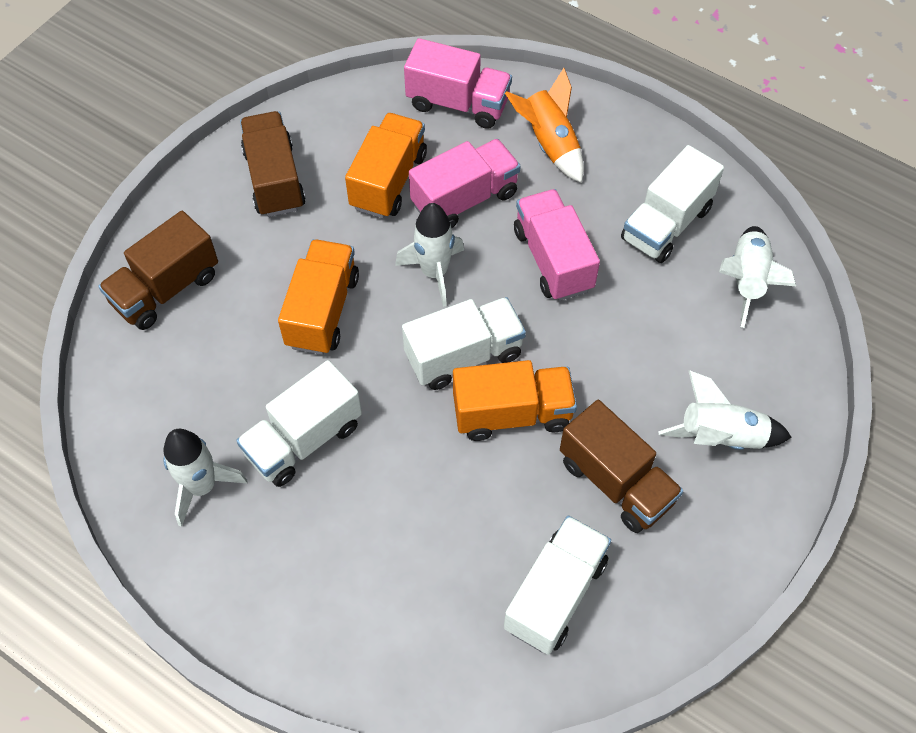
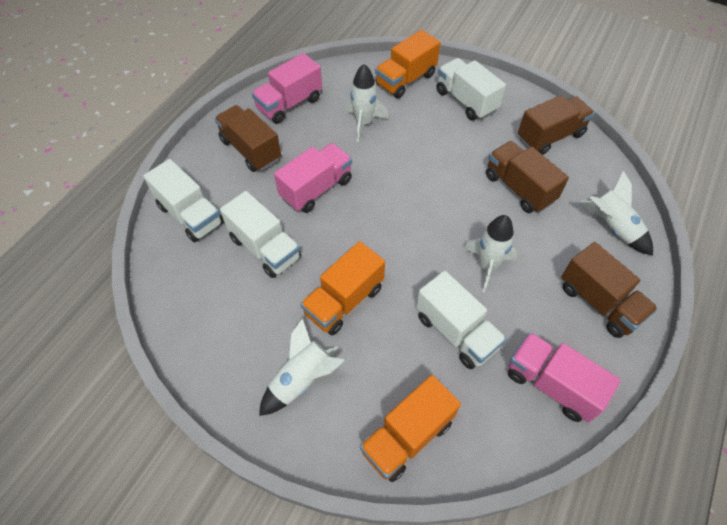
brown truck: [98,211,218,330] [240,111,306,217] [560,400,683,533] = 3 -> [215,105,281,172] [486,141,569,213] [518,95,594,155] [561,242,658,338] = 4
orange rocket: [505,68,584,183] = 1 -> none = 0

